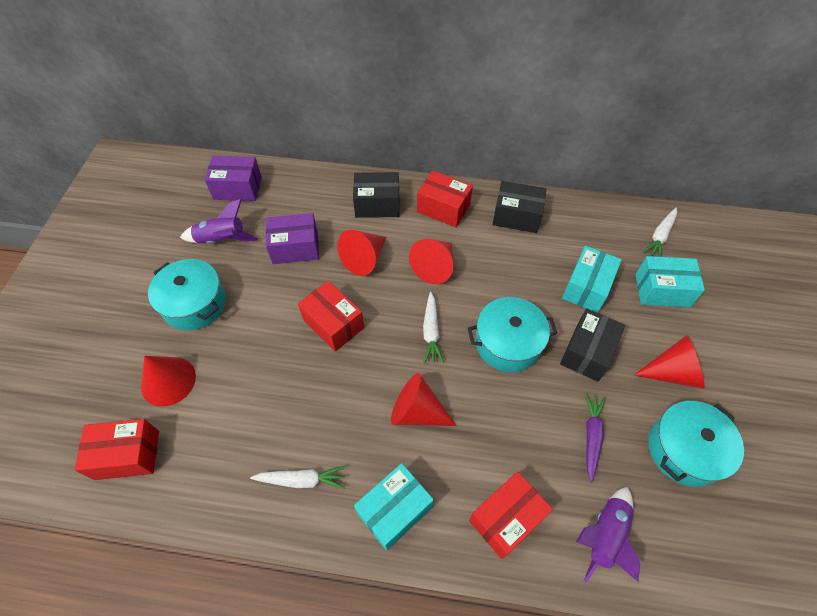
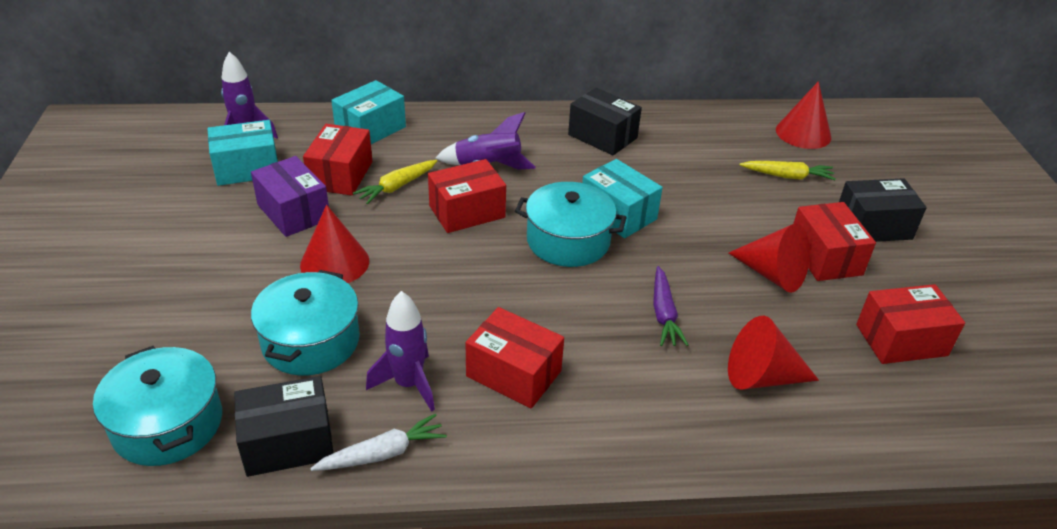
purple box: [205,156,262,201] [266,213,319,264] = 2 -> [251,156,329,237] = 1
purple rocket: [180,199,258,244] [576,487,640,583] = 2 -> [221,52,278,139] [366,291,435,412] [436,112,536,170] = 3
red box: [75,419,159,480] [298,281,364,352] [417,170,473,227] [469,471,553,559] = 4 -> [303,124,372,196] [428,159,506,233] [466,307,564,409] [793,202,876,281] [856,284,965,364] = 5
red cone: [141,356,196,407] [337,230,387,276] [391,373,457,426] [409,239,454,284] [634,335,705,389] = 5 -> [300,205,369,283] [728,316,819,389] [729,224,810,293] [776,81,832,149] = 4
white carrot: [250,466,346,489] [423,292,444,363] [643,208,677,257] = 3 -> [310,414,447,471] = 1
yellow carrot: none = 0 -> [353,160,437,204] [739,161,836,180] = 2

